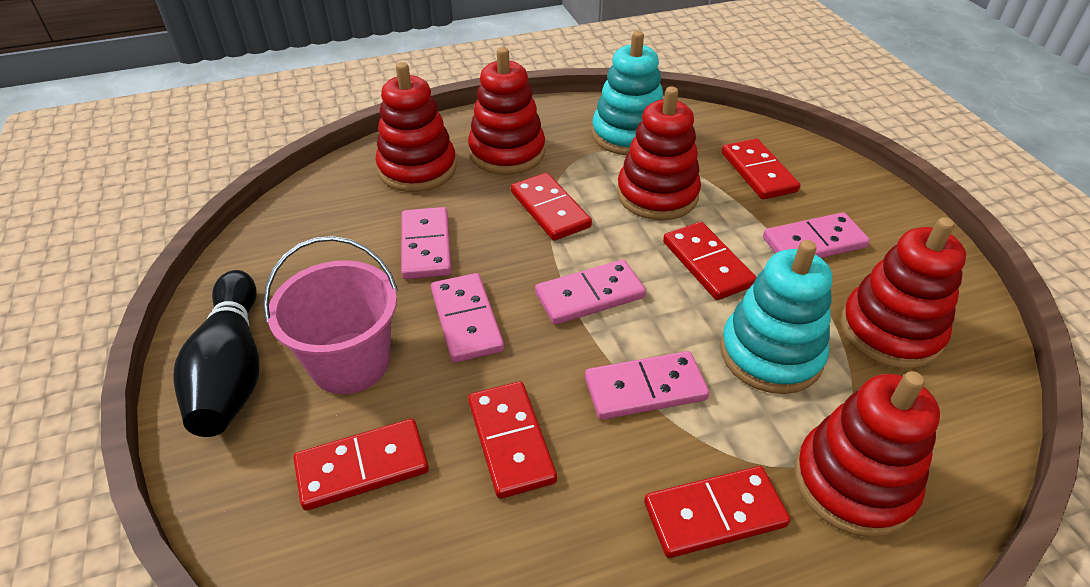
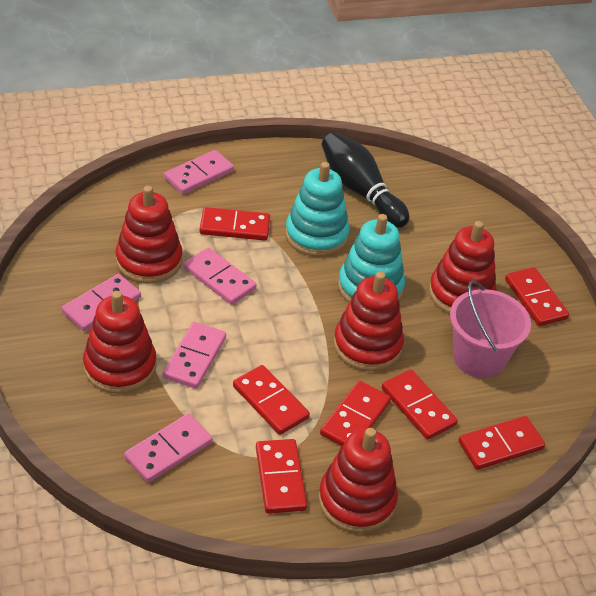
red domino: [294,419,429,511] [468,381,557,499] [511,173,592,241] [644,466,790,558] [663,222,757,300] [722,138,800,199] = 6 -> [200,207,270,241] [233,365,310,435] [256,439,307,514] [320,381,391,446] [382,370,458,440] [458,416,545,470] [505,267,569,326] = 7

